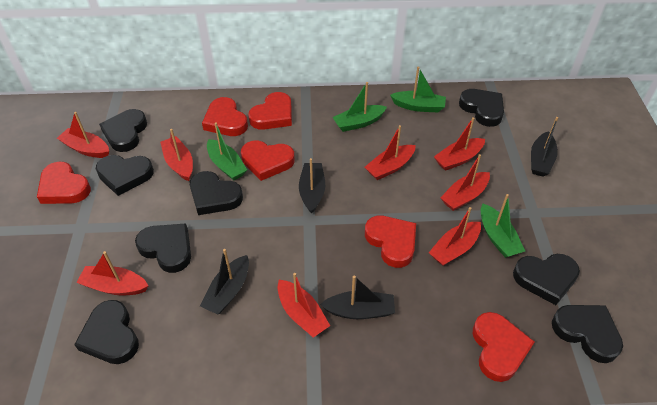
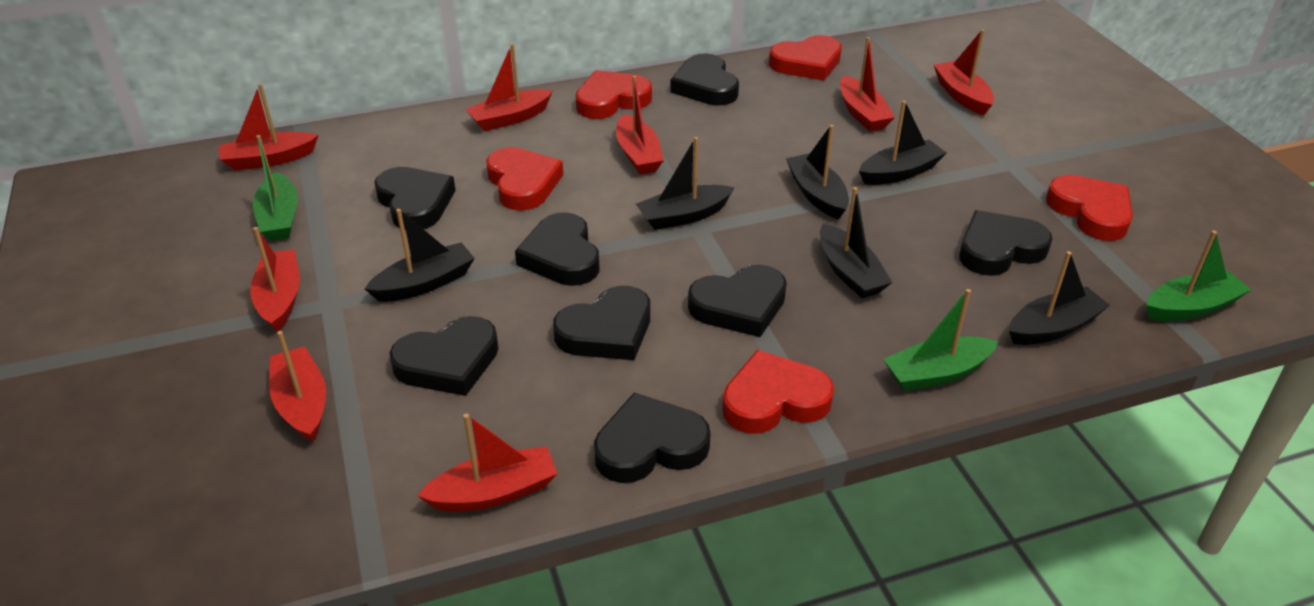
black boat: [200,249,249,314] [299,158,325,214] [320,275,395,319] [531,117,558,177] = 4 -> [365,209,475,302] [636,137,734,230] [786,125,849,220] [820,187,893,298] [859,101,946,185] [1009,251,1110,345] = 6
green boat: [207,122,247,181] [333,82,387,132] [390,67,446,112] [481,194,525,258] = 4 -> [253,135,298,241] [883,289,998,391] [1146,230,1251,321] = 3
red heart: [37,162,91,204] [202,97,248,136] [241,141,295,181] [248,92,292,130] [365,216,416,268] [473,312,535,382] = 6 -> [486,147,563,211] [576,70,652,119] [722,350,834,434] [769,35,842,81] [1046,175,1133,241] = 5

